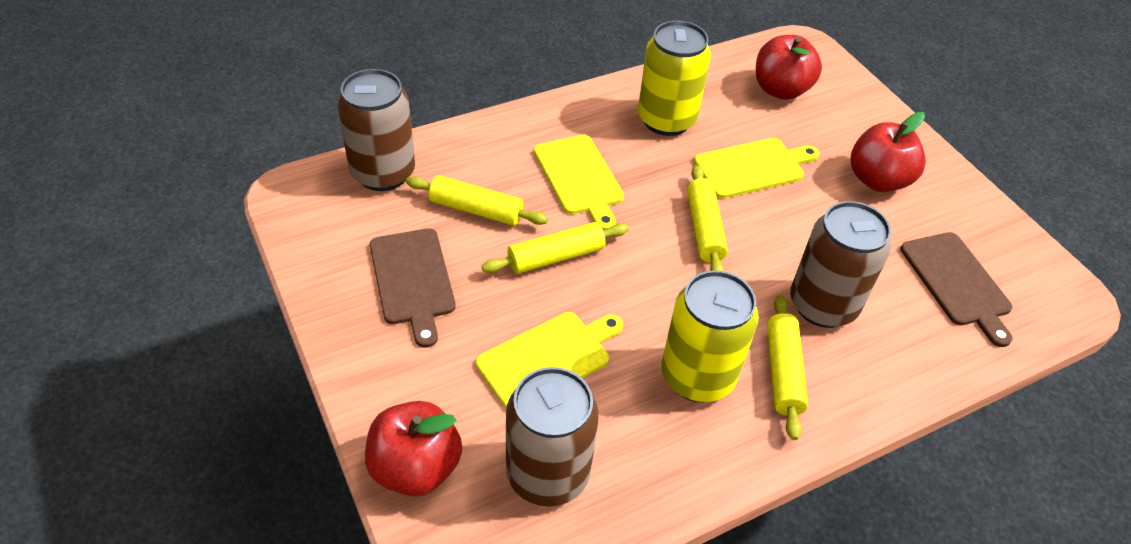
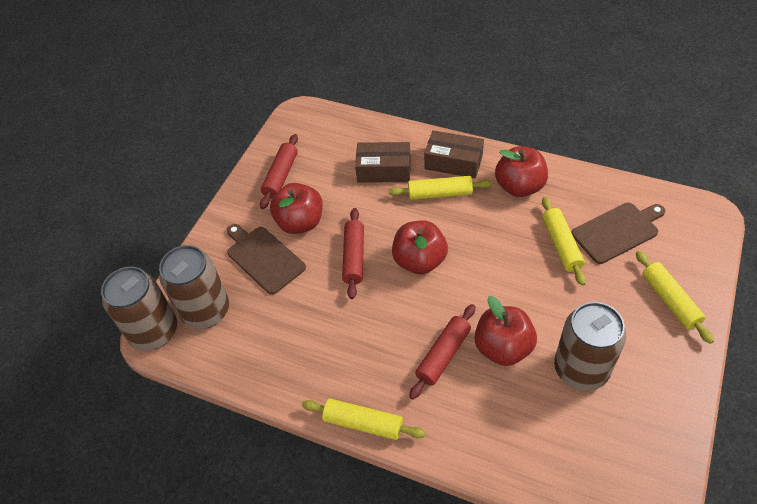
brown box: none = 0 -> [355,142,410,183] [424,130,484,178] = 2
red apple: [365,401,462,496] [756,35,822,100] [850,112,926,192] = 3 -> [270,183,323,234] [392,221,448,274] [475,296,537,366] [495,146,548,197] = 4
red rolling pin: none = 0 -> [260,134,298,209] [342,208,364,299] [409,304,475,400] = 3
yellow can: [638,21,711,136] [661,270,759,402] = 2 -> none = 0
yellow cutting board: [476,312,623,409] [534,135,624,230] [694,138,819,198] = 3 -> none = 0

